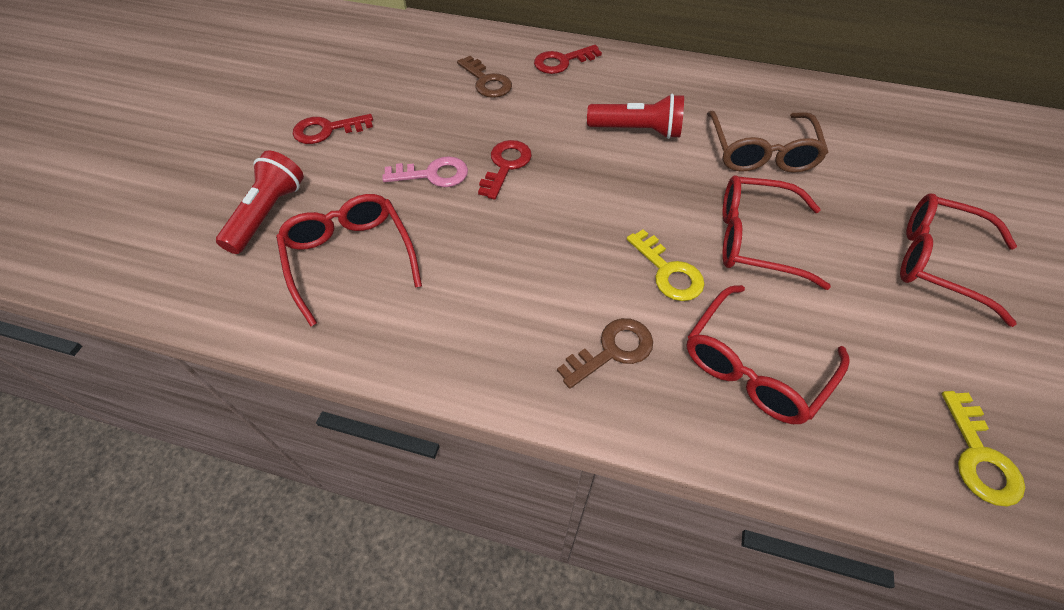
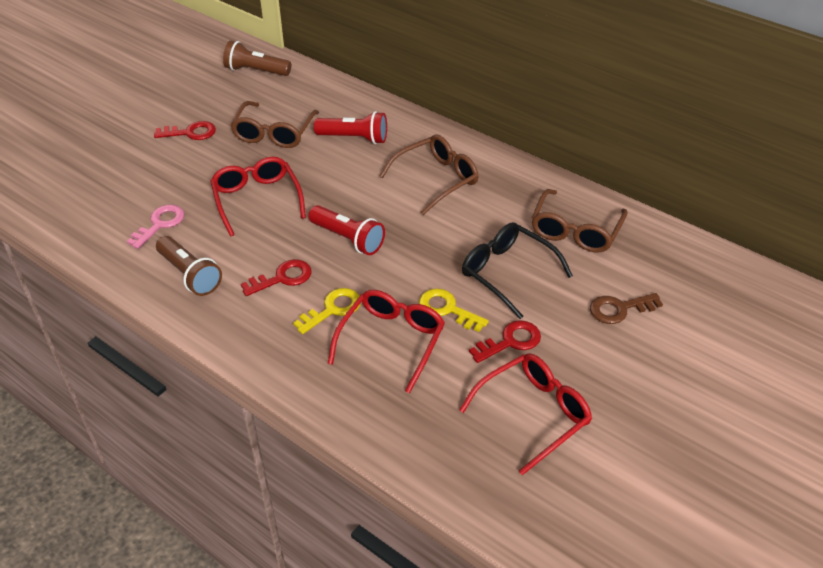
black glasses: none = 0 -> [462,222,573,319] = 1
brown flashlight: none = 0 -> [156,236,222,296] [223,40,291,76] = 2
brown glasses: [707,111,829,173] = 1 -> [230,101,319,148] [379,134,478,215] [532,189,628,253] = 3
brown key: [457,56,512,98] [557,318,653,389] = 2 -> [590,293,663,324] = 1
red glasses: [276,194,422,326] [686,285,850,424] [722,175,831,290] [900,194,1017,327] = 4 -> [210,157,306,237] [328,290,445,393] [459,353,592,475] = 3

